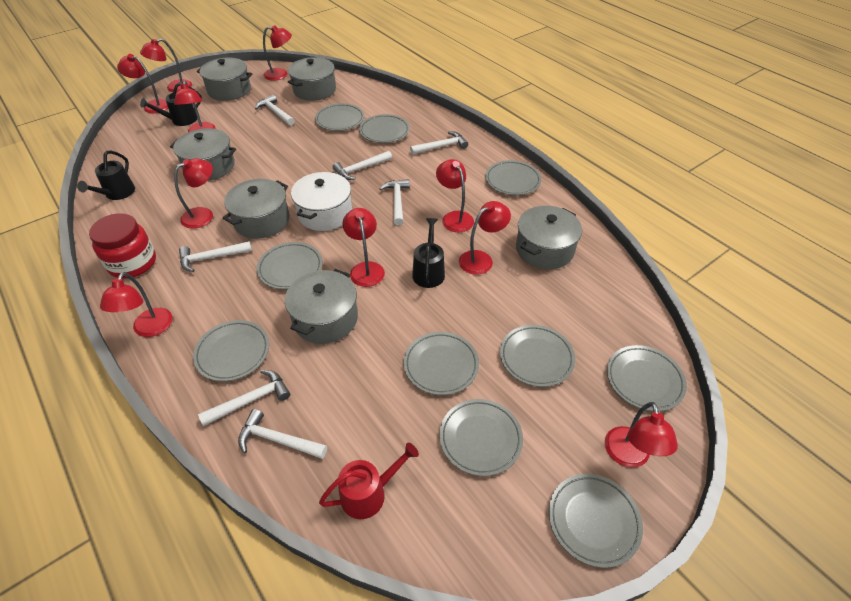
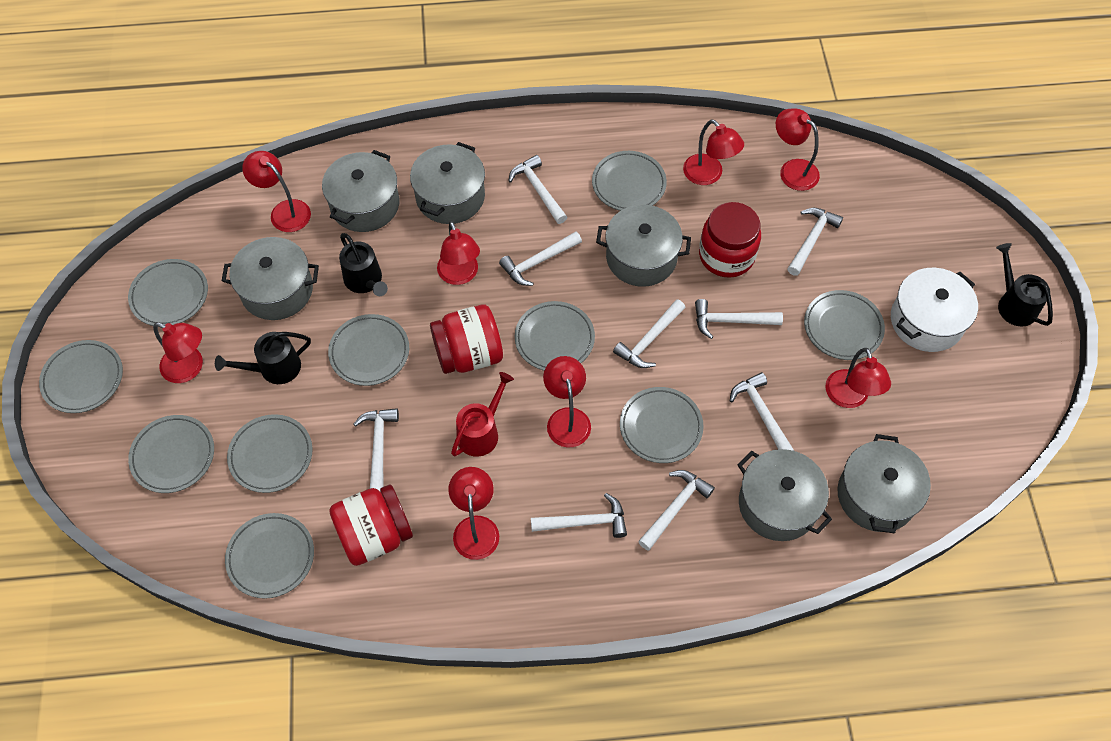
red jar: [89,213,156,279] = 1 -> [329,484,413,566] [430,305,503,374] [699,202,761,278] = 3
red lamp: [100,272,172,337] [117,54,168,113] [140,38,192,92] [174,81,215,132] [174,158,213,229] [263,25,292,81] [342,208,385,287] [436,159,474,232] [459,201,511,275] [605,402,678,468] = 10 -> [153,322,203,383] [242,151,311,232] [437,221,480,285] [448,467,499,560] [543,356,591,448] [683,120,744,185] [776,108,820,191] [825,348,891,408] = 8
white hammer: [179,241,252,272] [198,370,290,426] [238,409,327,459] [255,94,295,126] [333,151,392,180] [379,179,410,226] [410,131,468,155] = 7 -> [353,408,399,491] [499,231,582,286] [508,155,567,224] [531,493,627,538] [613,299,686,368] [638,470,715,551] [695,299,783,339] [730,372,794,451] [788,208,843,276] = 9

